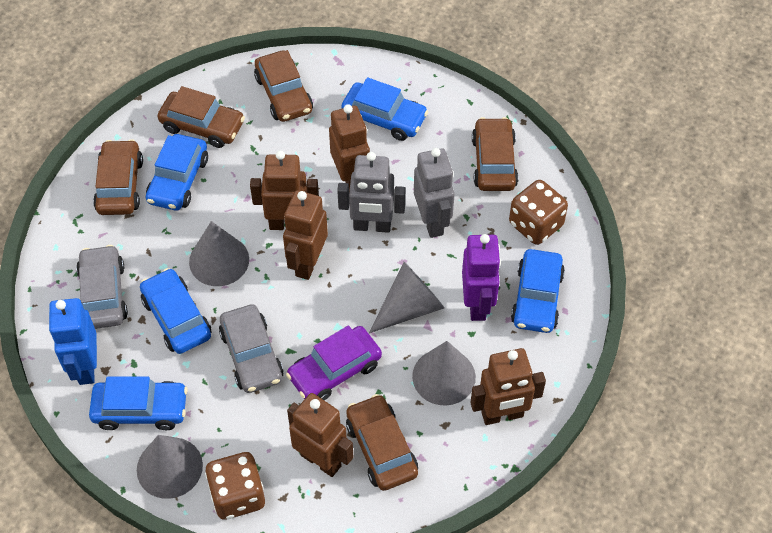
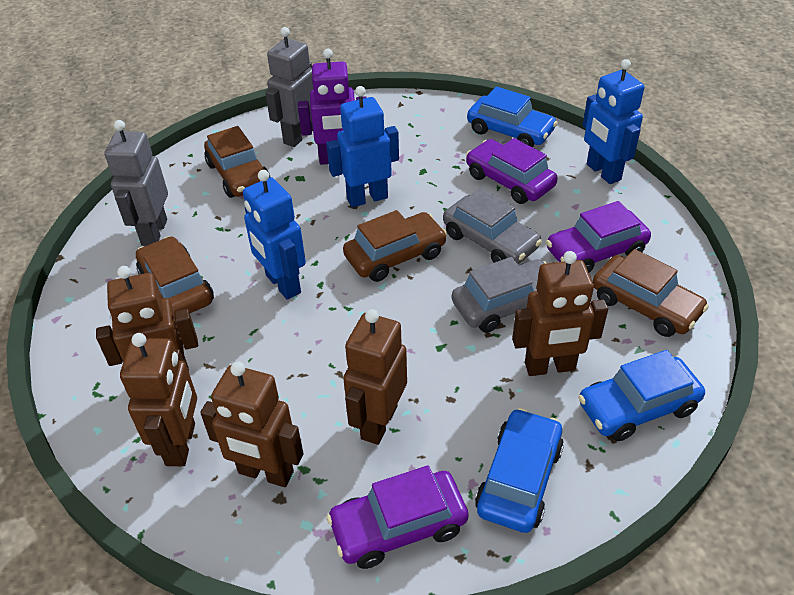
blue car: [89,377,188,430] [140,268,211,354] [146,134,208,211] [341,77,428,141] [511,249,565,333] = 5 -> [467,87,558,147] [475,408,564,533] [578,350,705,441] = 3
blue robot: [49,298,97,385] = 1 -> [243,170,306,300] [326,86,399,207] [583,59,644,184] = 3
brown car: [93,139,143,215] [157,86,245,148] [254,50,313,122] [346,394,418,491] [472,117,519,191] = 5 -> [136,236,214,313] [204,126,270,198] [343,210,447,282] [593,249,709,337] = 4
brown dice: [205,452,265,520] [509,180,568,245] = 2 -> none = 0
grey cone: [137,435,203,499] [189,221,249,286] [369,262,445,333] [412,341,476,406] = 4 -> none = 0
purple car: [286,325,382,401] = 1 -> [327,465,468,569] [466,138,558,204] [546,201,651,273] = 3

